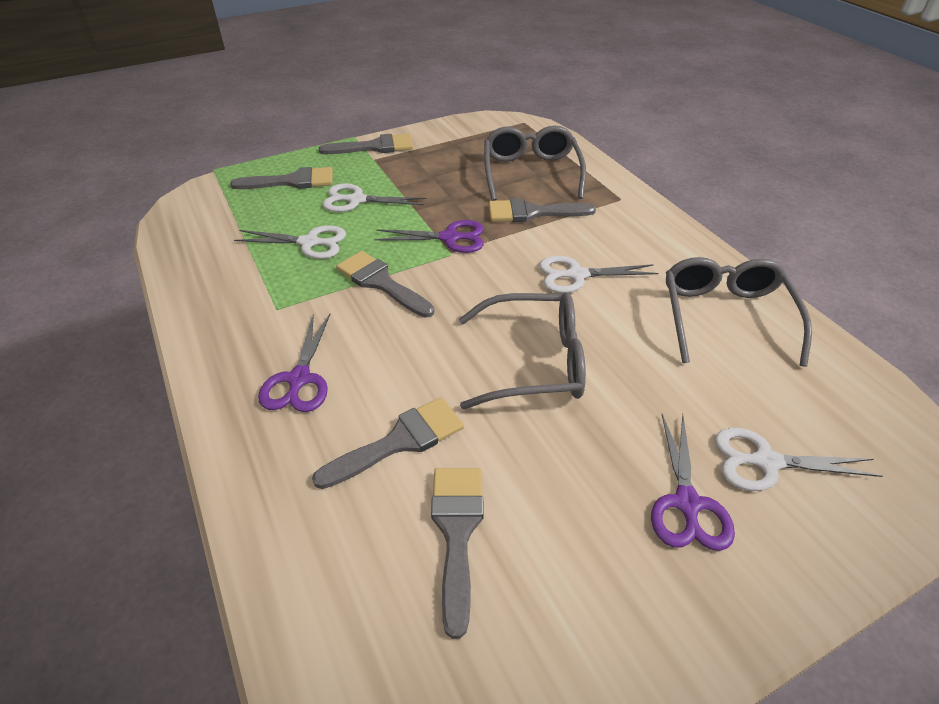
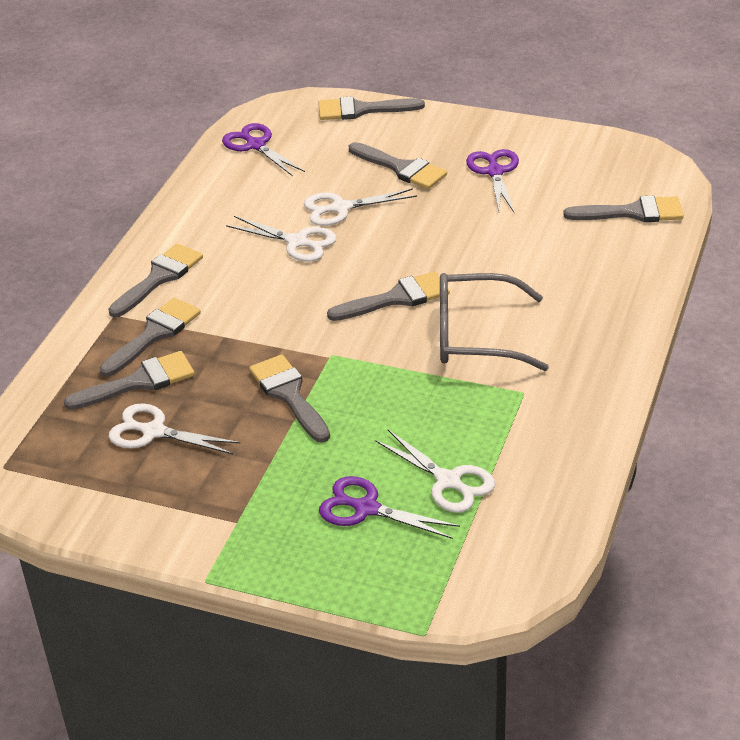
grey brush: [230,167,333,189] [312,397,464,489] [319,134,413,154] [336,251,434,318] [431,468,484,639] [489,198,596,222] = 6 -> [64,351,195,410] [99,298,201,377] [108,244,203,317] [249,354,330,442] [318,96,425,120] [327,271,450,321] [349,142,447,189] [563,196,684,222] = 8
grey glasses: [459,293,586,409] [484,126,586,201] [666,257,812,367] = 3 -> [440,273,549,371] = 1

